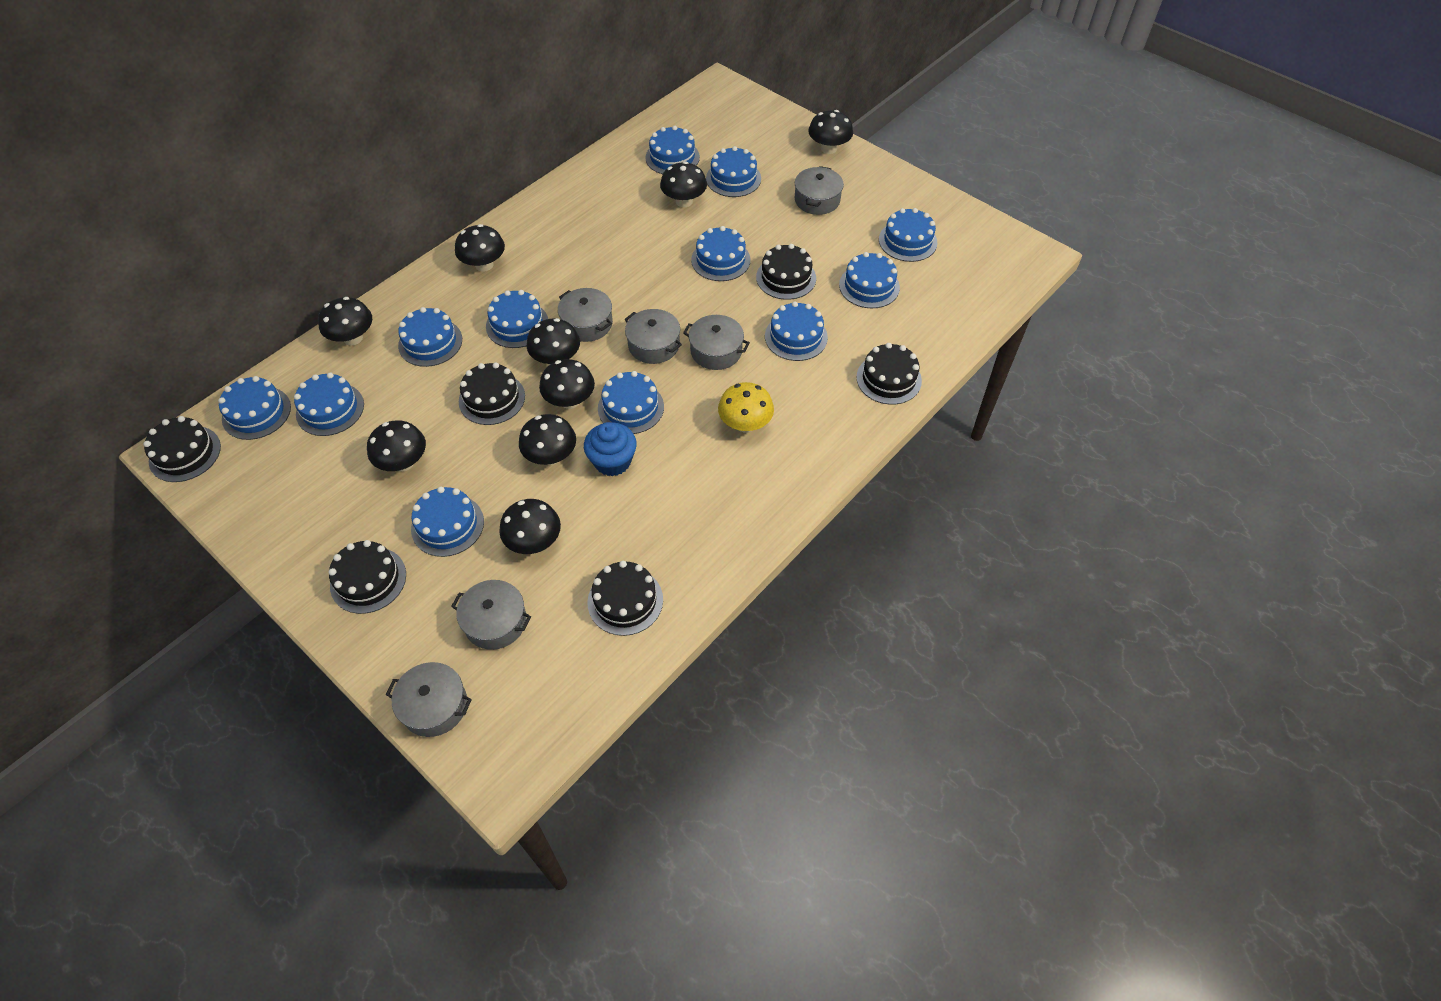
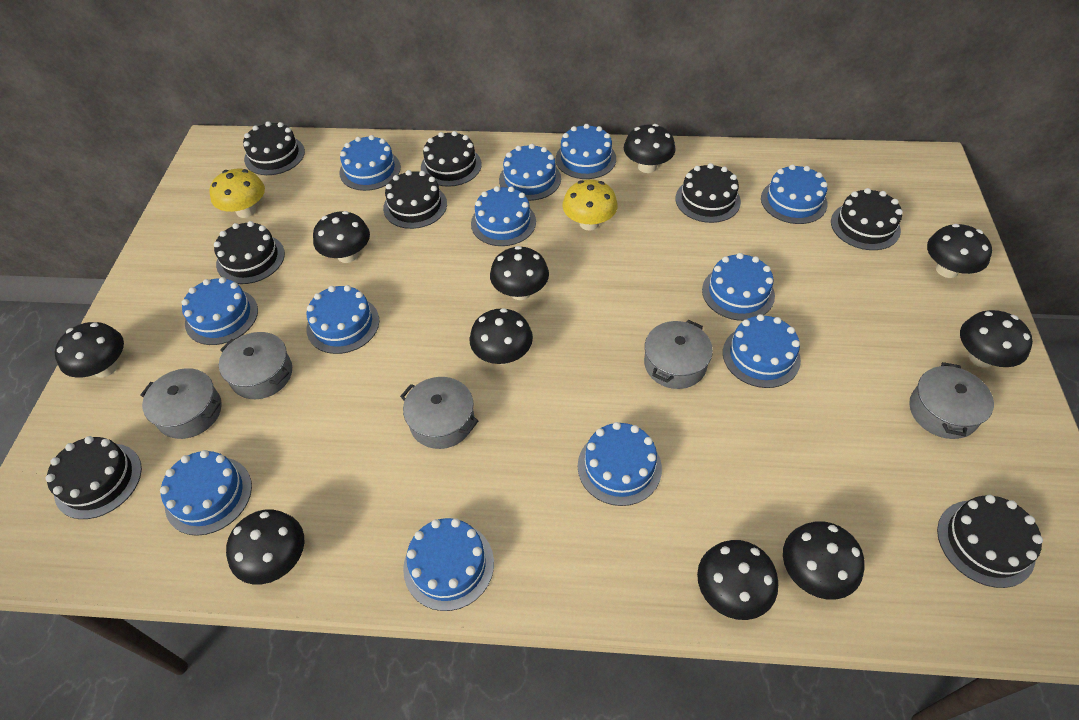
black cake: [143,416,221,482] [328,540,406,614] [459,363,525,425] [587,561,663,636] [756,244,816,300] [856,343,922,405] = 6 -> [45,436,142,519] [214,221,285,284] [243,121,305,175] [383,170,447,229] [421,131,482,187] [676,163,741,223] [831,188,903,250] [937,495,1043,588] = 8
black mushroom: [318,297,372,346] [367,420,426,471] [455,224,505,272] [499,499,561,554] [519,414,576,465] [527,318,580,365] [539,359,595,409] [660,161,707,207] [808,110,853,154] = 9 -> [55,322,124,378] [226,509,304,584] [313,211,370,263] [470,308,533,365] [490,246,549,300] [624,124,676,173] [697,540,778,620] [783,521,865,600] [927,224,992,278] [960,310,1033,368] = 10
blue cupcake: [584,422,637,476] = 1 -> none = 0
grey pot: [386,662,472,737] [451,580,531,650] [558,288,613,342] [624,309,682,364] [683,315,750,370] [795,166,844,215] = 6 -> [140,368,222,439] [219,332,292,399] [400,377,478,449] [644,320,713,389] [909,362,994,439] = 5
yellow mushroom: [718,382,774,432] = 1 -> [209,168,265,218] [562,180,618,231] = 2

